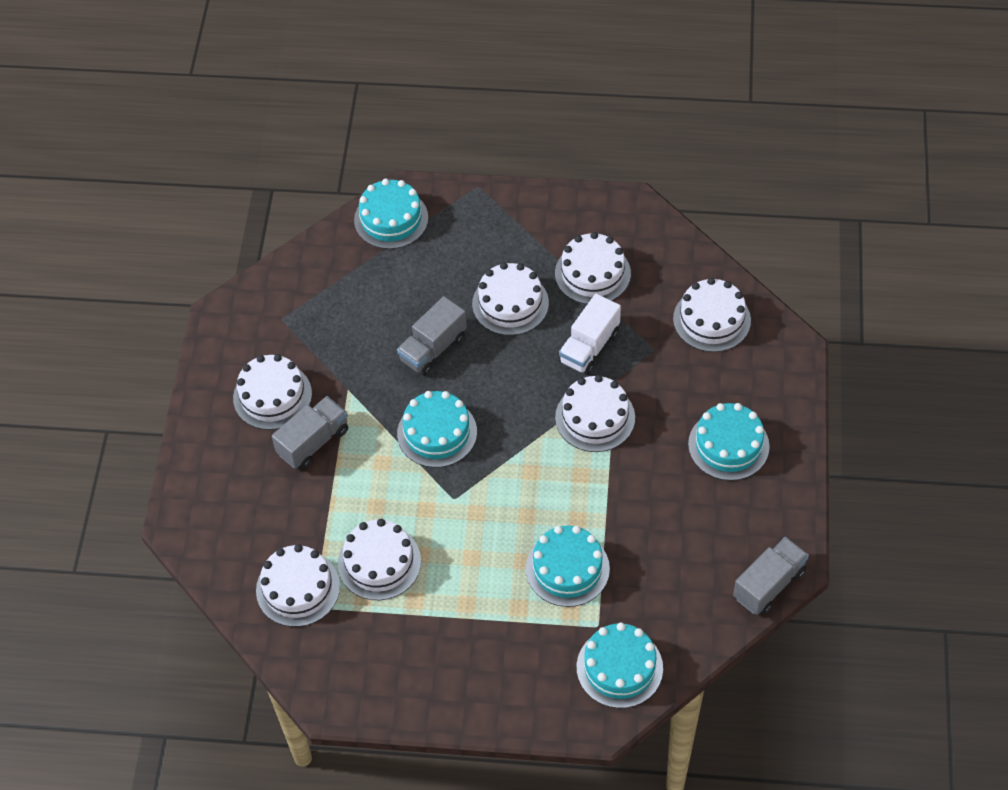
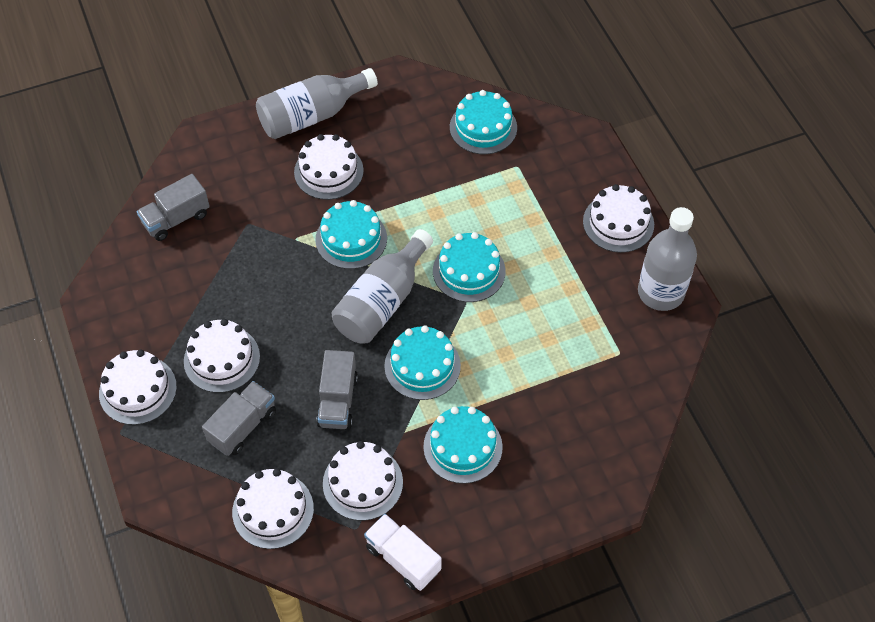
grey bottle: none = 0 -> [256,68,378,139] [331,229,433,343] [638,207,697,311] = 3
white cake: [233,354,312,430] [256,544,340,627] [338,519,421,600] [472,262,549,335] [555,232,631,304] [555,375,635,452] [673,278,751,352] = 7 -> [99,350,177,425] [184,319,260,393] [232,468,314,549] [294,134,364,200] [323,441,403,521] [583,184,654,253] = 6

